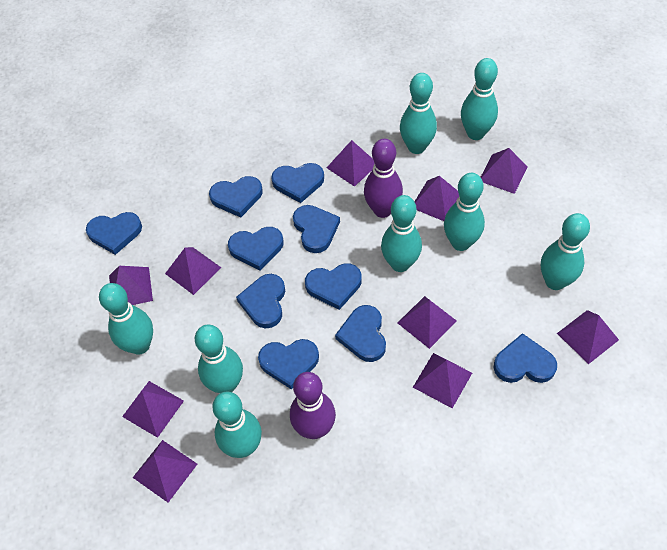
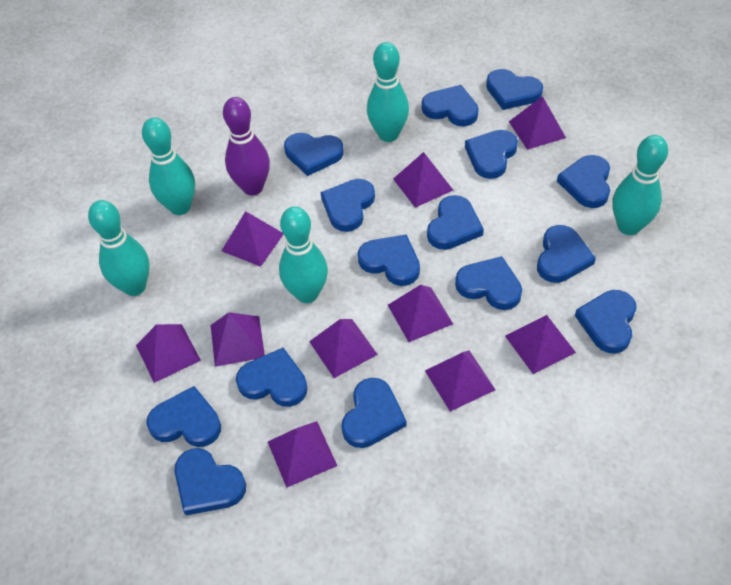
blue heart: [86,212,142,255] [209,176,263,217] [228,227,284,271] [236,274,285,328] [258,339,319,390] [271,163,324,203] [293,205,340,253] [305,263,362,310] [335,305,386,362] [493,333,557,383] = 10 -> [146,386,221,447] [174,448,246,515] [236,348,307,407] [284,133,344,176] [321,179,375,232] [341,378,407,448] [358,234,420,286] [422,85,479,127] [427,195,484,250] [455,256,522,310] [465,130,518,179] [486,69,543,110] [537,225,596,283] [557,155,610,208] [575,290,637,354] = 15
purple bowling pin: [290,372,336,439] [364,139,403,218] = 2 -> [223,97,270,195] = 1
turquoise bowling pin: [99,283,153,355] [195,325,243,393] [212,392,262,458] [381,195,422,272] [400,73,437,154] [444,173,485,251] [461,58,498,140] [541,213,590,290] = 8 -> [88,200,149,296] [142,117,195,215] [279,206,328,303] [367,42,409,142] [612,135,668,235] = 5

